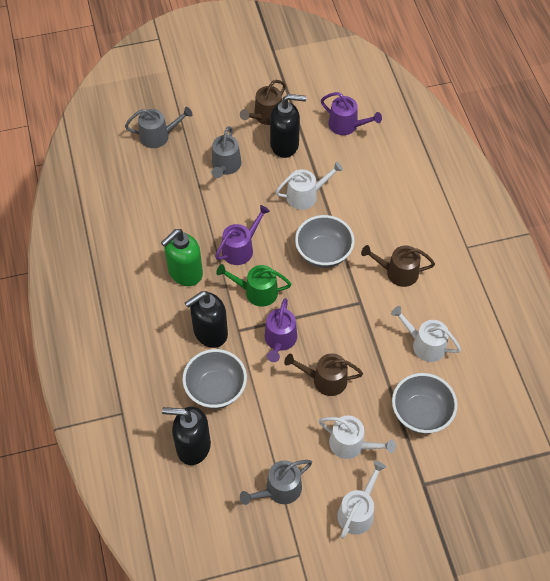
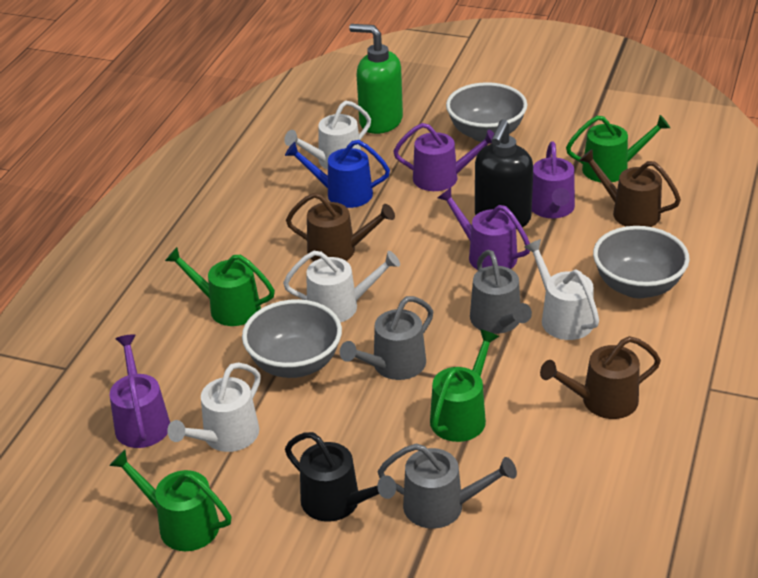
black soap dispenser: [162,406,211,465] [185,291,228,348] [270,94,306,158] = 3 -> [475,119,533,229] = 1
black watering can: none = 0 -> [285,432,396,522] = 1
blue watering can: none = 0 -> [285,140,390,208] = 1
green watering can: [216,264,291,307] = 1 -> [109,450,231,551] [165,247,275,326] [430,329,499,442] [566,115,670,182] = 4
purple watering can: [215,205,270,265] [265,298,297,362] [321,92,382,135] = 3 -> [110,334,170,448] [393,123,494,191] [438,188,530,269] [532,141,575,218] = 4

